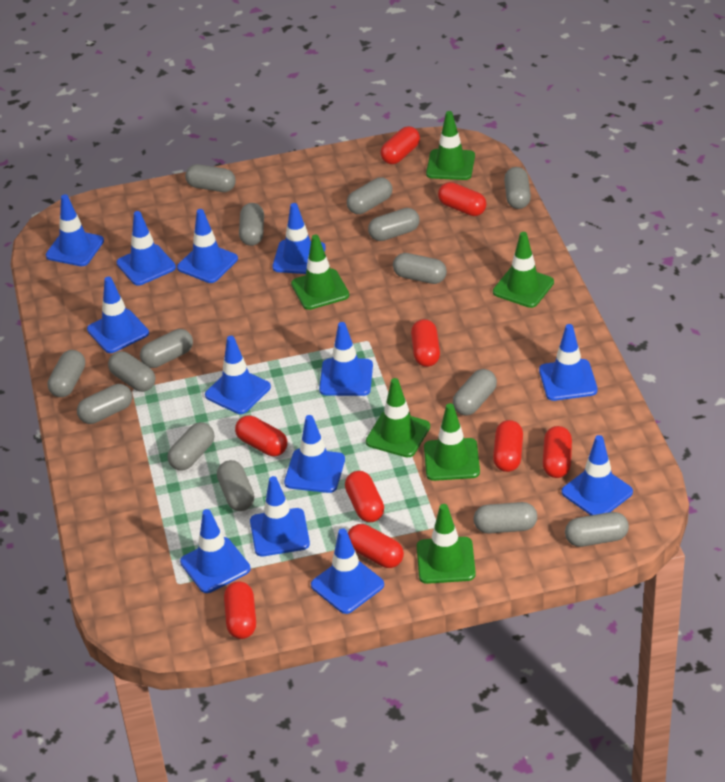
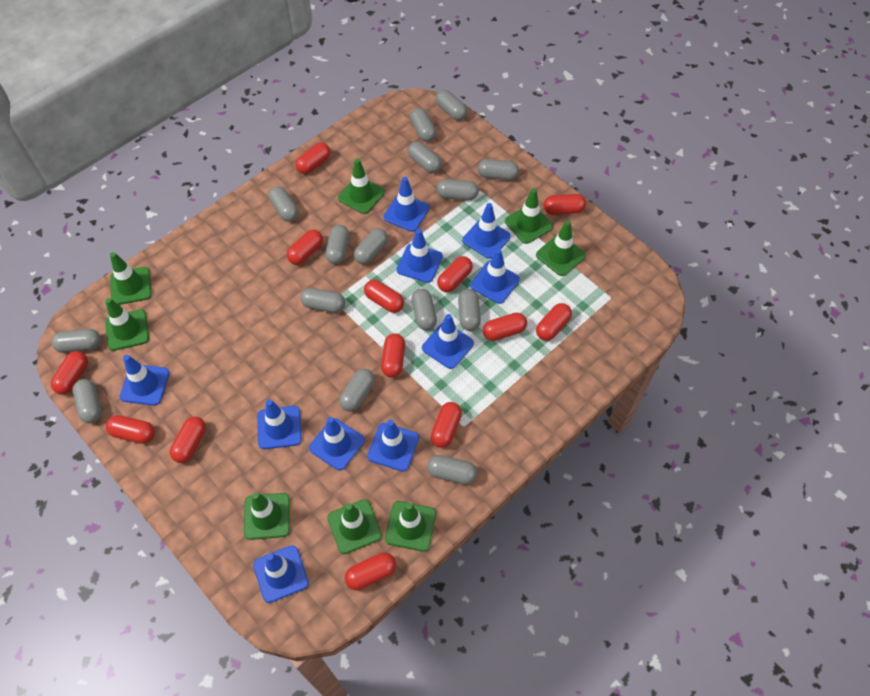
blue traffic cone: [46,194,104,266] [87,277,149,353] [116,211,176,286] [177,209,238,283] [180,509,251,593] [205,336,271,414] [250,476,310,556] [272,203,326,274] [284,415,345,493] [311,528,384,614] [319,322,373,396] [539,324,598,401] [562,435,633,515] = 13 -> [119,355,170,406] [253,545,309,603] [257,399,302,449] [309,417,365,470] [367,420,419,472] [383,177,430,232] [396,229,443,283] [422,314,474,369] [462,203,511,259] [470,248,520,304] = 10
green traffic cone: [291,235,349,310] [366,378,430,457] [417,504,476,584] [424,403,480,481] [426,111,475,180] [493,232,554,308] = 6 -> [105,298,149,351] [110,252,152,305] [244,492,290,540] [327,499,382,554] [338,159,385,214] [385,501,436,552] [505,188,553,244] [536,220,586,276] = 8
red capsule: [224,581,256,639] [235,415,288,456] [345,471,384,522] [348,524,404,568] [380,126,420,164] [411,319,440,367] [438,182,487,216] [493,420,523,472] [543,426,572,478] = 9 -> [51,351,88,395] [106,415,155,444] [170,417,206,463] [287,230,323,265] [295,142,330,174] [345,552,396,590] [364,280,404,313] [381,333,405,377] [431,402,462,448] [437,256,473,292] [483,313,527,341] [536,303,572,341] [544,194,586,215] = 13

